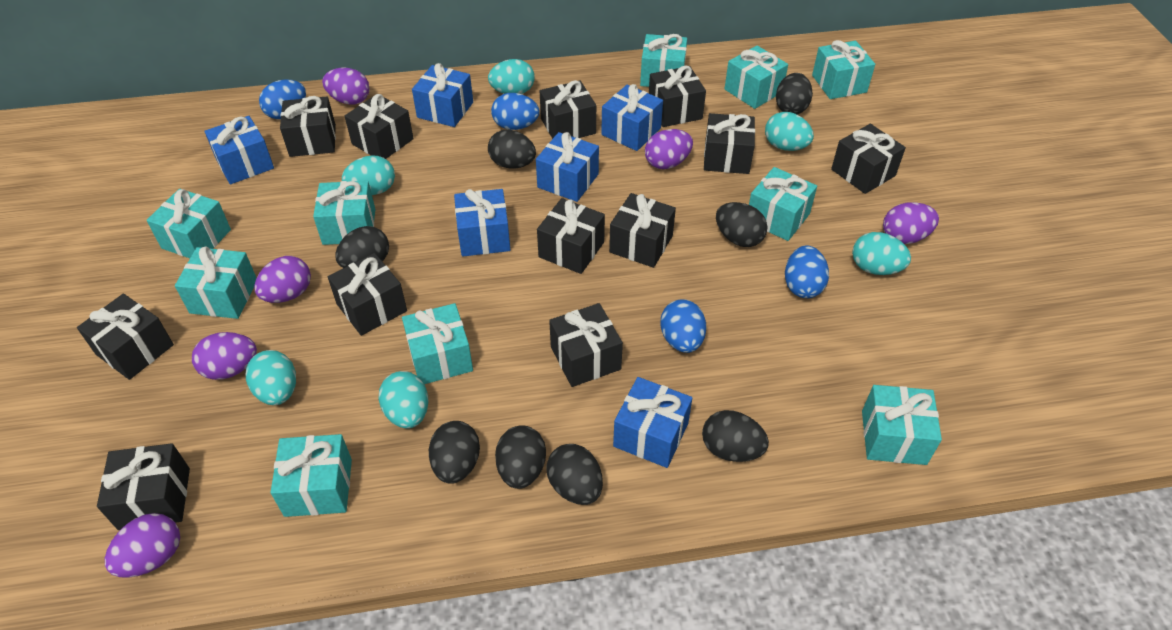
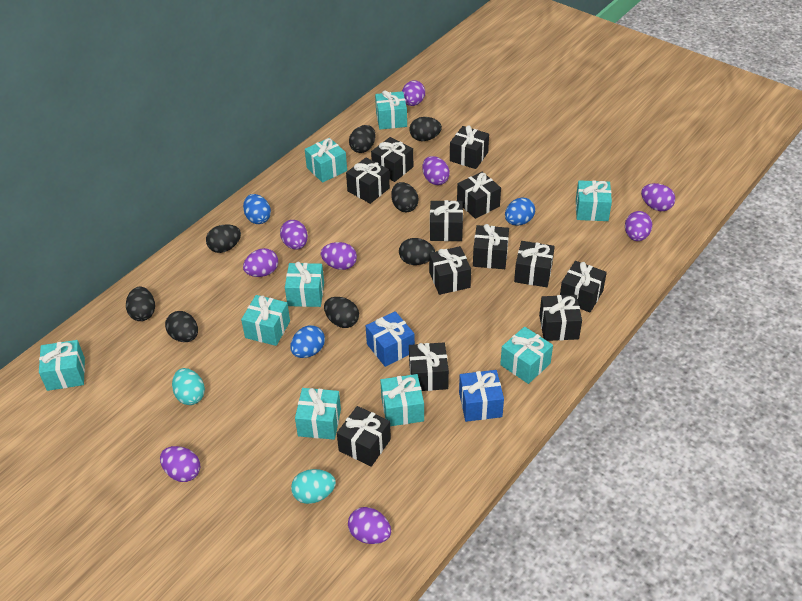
blue egg: [259,79,306,119] [491,93,540,130] [660,299,706,353] [785,245,829,298] = 4 -> [243,194,271,224] [290,325,325,358] [505,197,535,226] = 3
blue gift: [204,116,274,184] [412,63,473,127] [454,189,510,257] [536,132,599,202] [601,84,663,151] [613,377,692,468] = 6 -> [366,311,415,367] [459,370,504,422] = 2
purple egg: [105,513,180,578] [192,332,257,380] [254,256,311,303] [322,67,369,105] [645,129,693,169] [883,202,939,244] = 6 -> [160,446,200,482] [243,248,278,277] [280,220,308,250] [321,242,357,270] [348,507,391,544] [402,81,425,106] [422,156,450,185] [625,211,652,241] [641,183,675,211] = 9
turquoise egg: [246,350,296,405] [342,155,395,195] [379,371,429,429] [488,59,535,94] [765,112,814,151] [852,232,911,275] = 6 -> [172,368,205,405] [291,469,336,504] = 2
turquoise gift: [147,189,231,258] [175,246,256,319] [271,434,352,517] [313,181,375,245] [402,303,473,384] [640,34,687,87] [724,46,788,109] [749,167,817,241] [812,40,875,99] [862,385,942,465] = 10 -> [39,340,85,391] [241,295,290,346] [285,262,324,307] [295,388,341,440] [305,138,347,183] [375,90,407,130] [380,374,424,426] [500,327,553,384] [576,180,612,221] = 9

